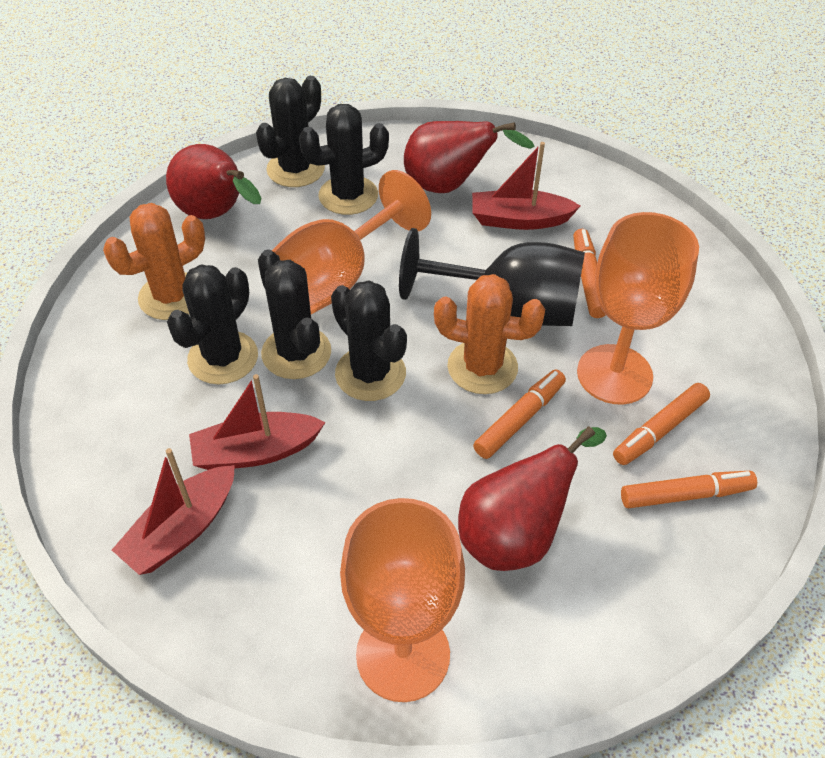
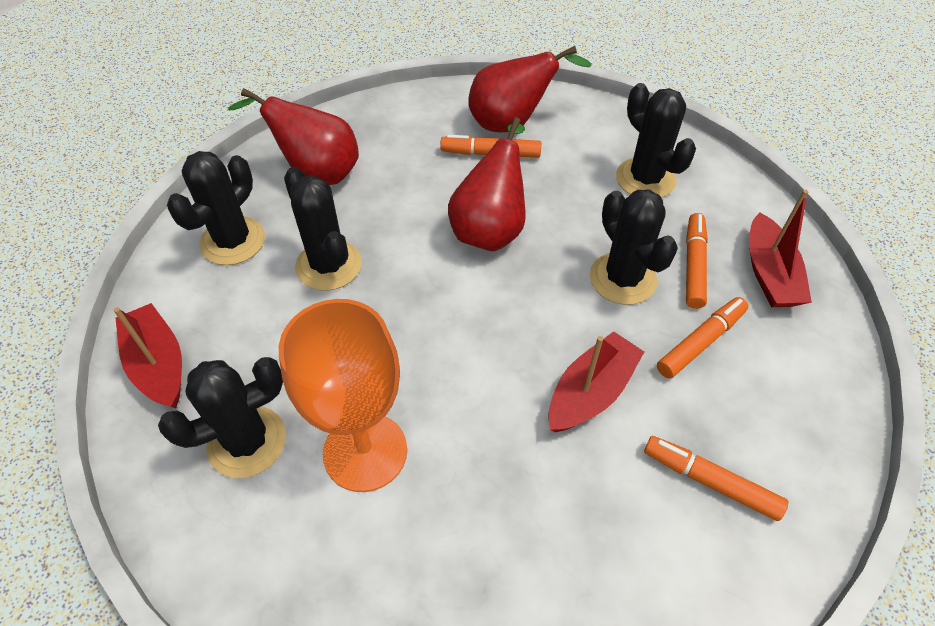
black goblet: [399,228,585,326] = 1 -> none = 0
orange cactus: [103,203,205,320] [434,274,545,394] = 2 -> none = 0
orange goblet: [272,170,431,314] [340,498,465,702] [577,212,699,405] = 3 -> [279,299,407,492] = 1

